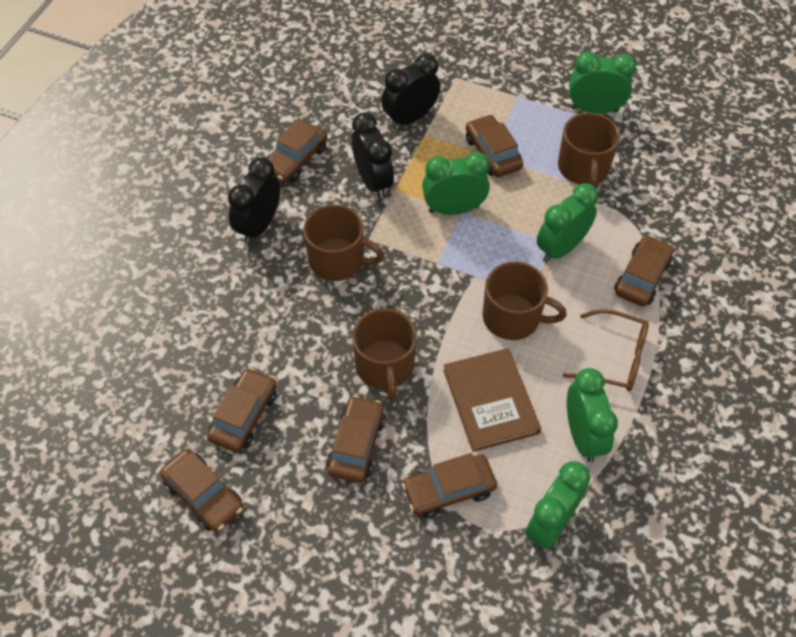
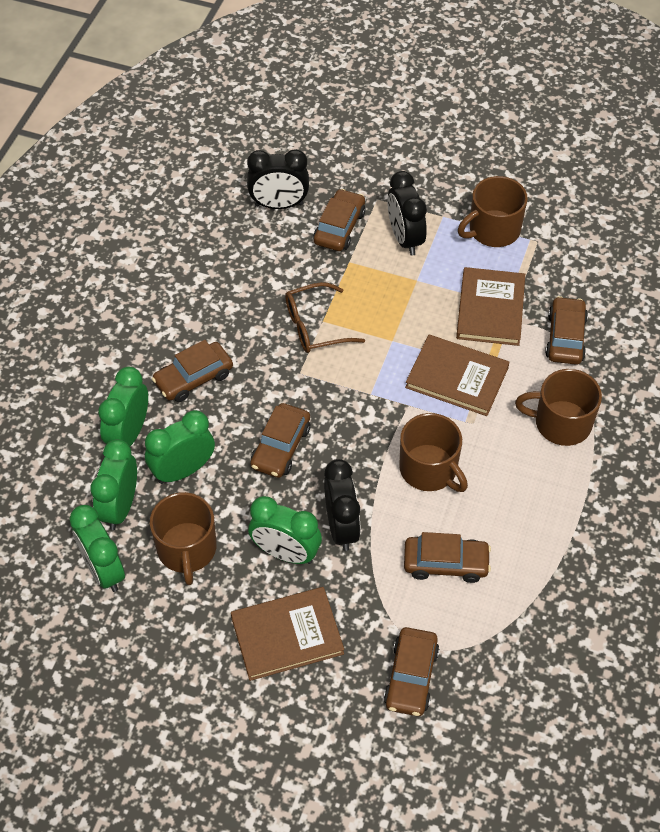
brown book: [443,348,541,452] = 1 -> [231,587,344,681] [405,335,509,416] [456,267,525,346] = 3
brown car: [160,449,244,532] [207,368,277,453] [266,120,327,183] [327,395,385,483] [402,453,497,518] [466,114,523,177] [614,235,674,307] = 7 -> [152,340,233,402] [250,403,310,478] [313,189,366,251] [384,627,439,716] [404,532,491,583] [545,296,588,365] = 6

